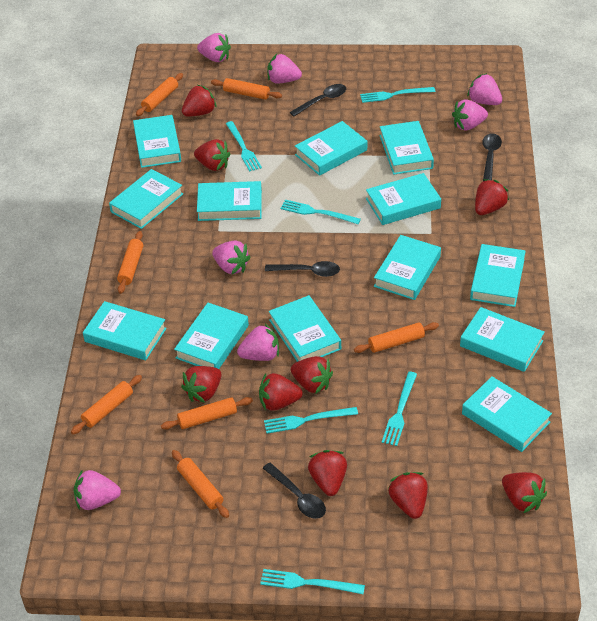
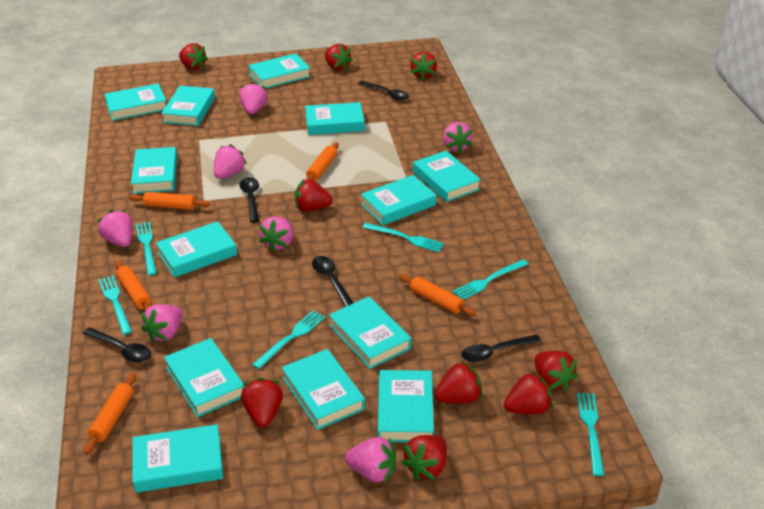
black spoon: [263,463,326,519] [265,261,340,277] [290,84,346,116] [482,133,502,181] = 4 -> [83,327,151,363] [240,177,259,223] [312,256,354,307] [358,81,409,101] [462,334,541,363] = 5
orange rolling pin: [71,375,142,434] [117,231,143,294] [136,73,183,116] [161,397,253,430] [172,450,229,518] [211,78,282,100] [354,322,439,353] = 7 -> [84,373,136,454] [115,261,151,311] [129,192,210,210] [305,142,339,181] [399,274,476,316] = 5

